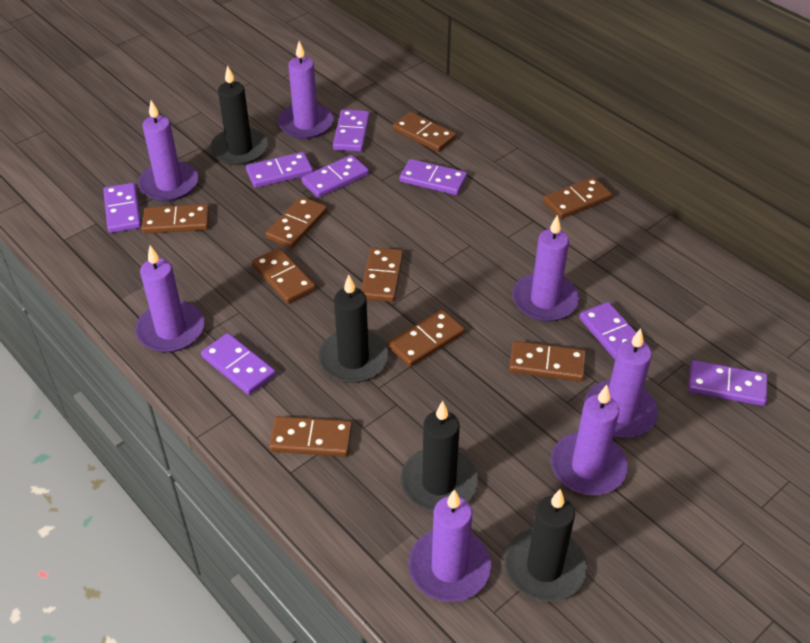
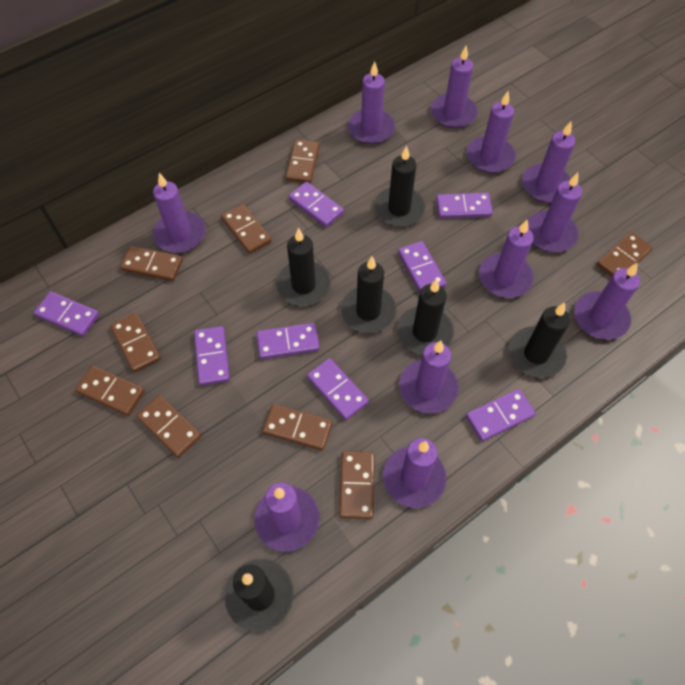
black candle: [210,65,268,165] [318,275,388,383] [401,401,478,511] [504,489,587,601] = 4 -> [225,559,294,632] [276,228,331,306] [341,256,397,333] [374,146,425,227] [397,279,454,355] [509,303,570,378] = 6
purple candle: [135,246,204,353] [138,100,198,201] [278,41,334,139] [408,489,491,602] [512,215,579,321] [551,385,628,495] [584,328,658,438] = 7 -> [153,173,206,253] [254,482,320,552] [348,61,395,144] [383,438,447,508] [399,341,458,413] [431,46,477,128] [467,91,516,173] [479,219,534,298] [522,121,576,203] [528,172,582,252] [574,263,640,340] = 11

